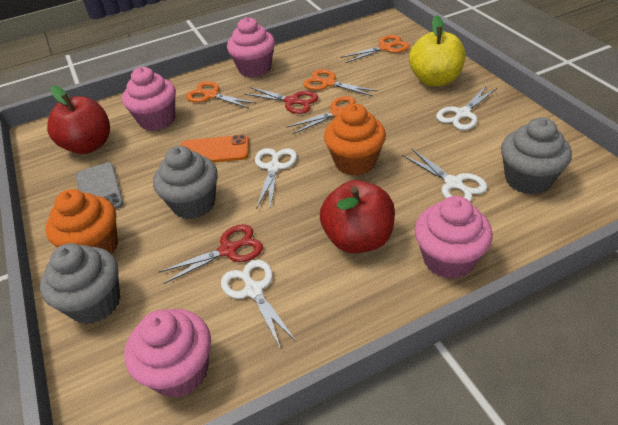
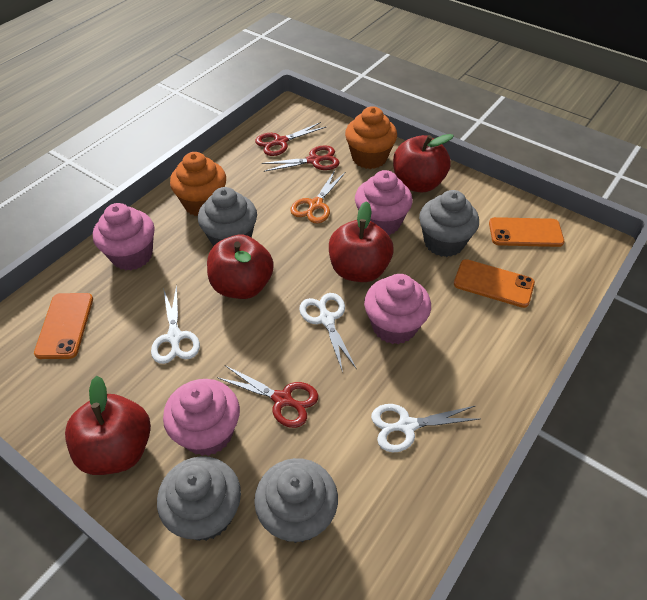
grey cupcake: [40,243,120,324] [153,146,218,219] [501,118,572,195] = 3 -> [157,456,241,541] [198,187,257,246] [254,458,338,543] [419,190,479,257] = 4
grey phone: [76,162,124,210] = 1 -> none = 0
orange phone: [181,135,249,163] = 1 -> [34,293,93,359] [454,259,535,308] [489,217,564,247] = 3
orange scissors: [186,81,255,109] [287,96,355,135] [303,69,377,96] [341,35,410,63] = 4 -> [290,170,345,223] = 1
red apple: [47,86,110,154] [320,180,395,253] = 2 -> [65,376,151,475] [207,235,274,299] [329,201,394,282] [393,134,454,193] = 4
red scissors: [159,224,263,284] [245,87,318,114] = 2 -> [217,365,318,428] [255,122,326,156] [261,145,340,172] = 3
white scissors: [221,259,297,349] [255,148,297,210] [402,149,488,202] [436,85,497,130] = 4 -> [151,285,200,364] [299,293,357,372] [371,404,480,452] = 3
yellow apple: [409,15,465,86] = 1 -> none = 0

